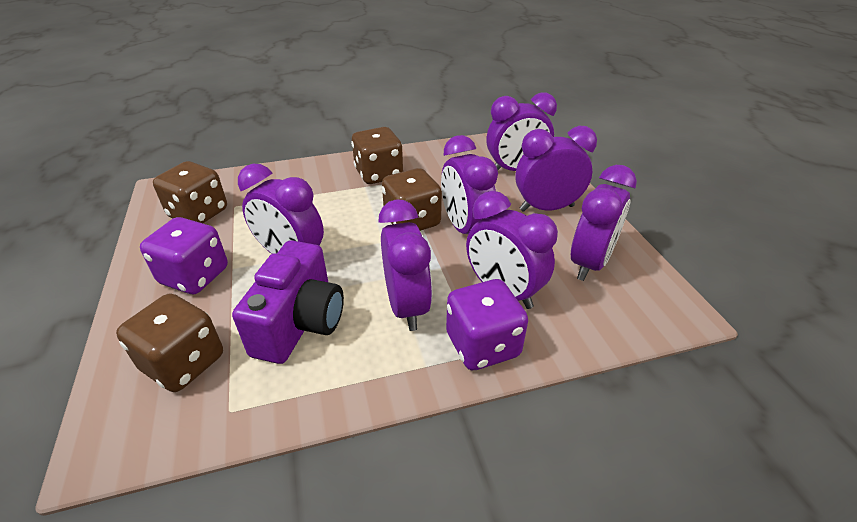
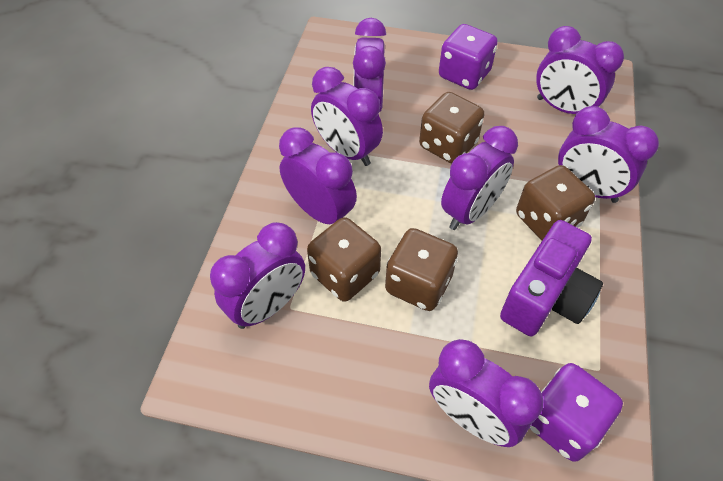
purple clock: [238,164,324,254] [379,199,432,331] [441,135,498,234] [466,191,558,309] [486,93,557,171] [515,126,597,212] [571,165,637,281] = 7 -> [210,222,305,329] [279,127,357,224] [311,67,383,166] [353,18,386,112] [429,339,543,447] [441,126,518,230] [536,26,624,114] [558,106,659,203] = 8

